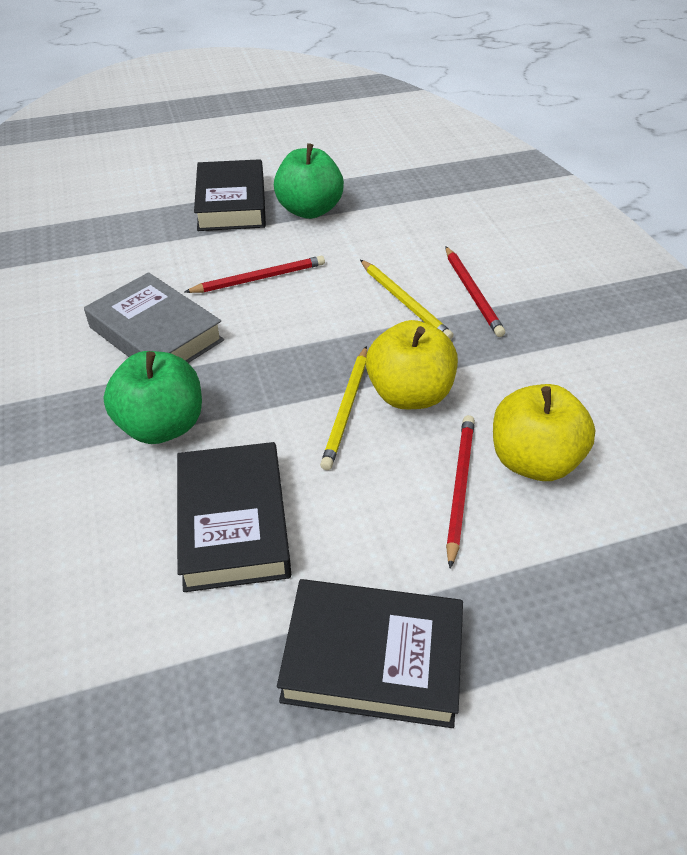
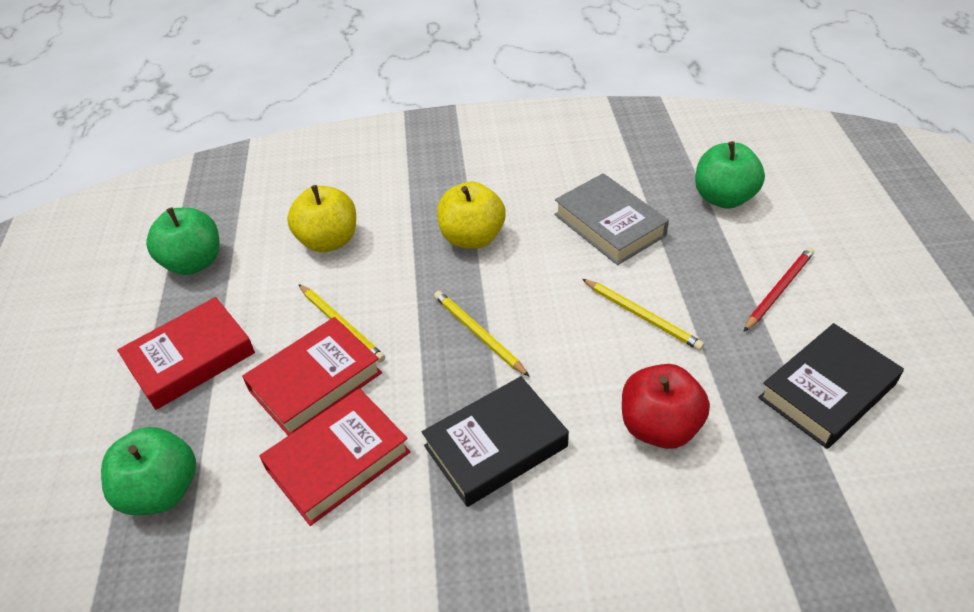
black book: [177,442,291,592] [194,159,266,231] [277,579,463,728] = 3 -> [422,376,569,507] [758,323,904,449] = 2
green apple: [103,351,202,444] [274,143,344,219] = 2 -> [101,427,196,515] [146,208,220,275] [695,141,765,209] = 3
red apple: none = 0 -> [622,364,710,449] = 1
red book: none = 0 -> [117,297,255,410] [242,317,382,436] [260,388,410,526] = 3
red pencil: [185,256,325,293] [445,246,505,337] [446,415,475,569] = 3 -> [743,247,814,332] = 1
yellow pencil: [320,346,367,470] [360,260,454,340] = 2 -> [298,284,385,363] [434,291,530,377] [582,279,704,351] = 3

